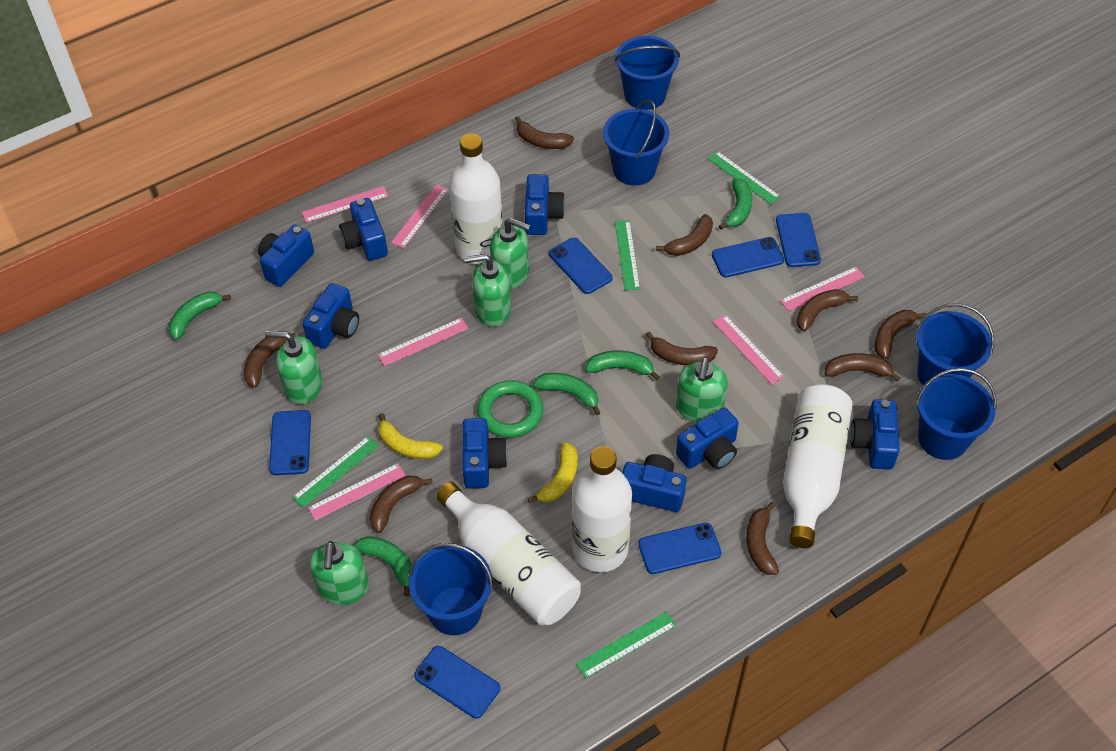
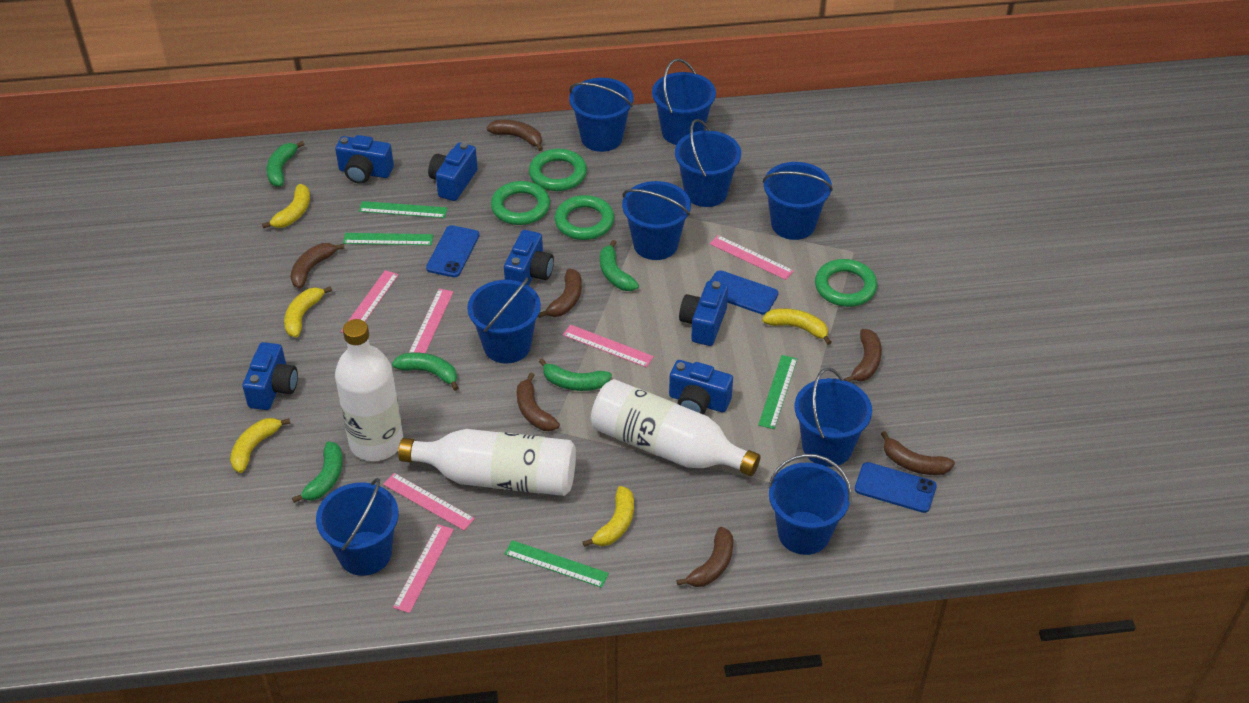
blue bucket: [409,543,493,635] [603,100,669,186] [614,36,680,110] [916,303,994,385] [916,368,997,460] = 5 -> [316,478,399,576] [467,277,541,363] [569,78,633,152] [622,181,691,260] [652,59,716,145] [675,119,741,207] [763,162,833,240] [768,454,852,555] [795,367,872,467] = 9
blue camera: [258,225,314,287] [303,283,359,349] [339,198,388,261] [462,418,508,488] [525,174,565,235] [622,454,686,512] [676,407,739,470] [850,399,900,470] = 8 -> [242,342,298,410] [335,135,394,184] [428,142,478,201] [504,230,554,286] [669,360,733,414] [679,281,728,346] = 6
blue phone: [269,410,311,475] [414,646,500,718] [549,237,613,294] [638,523,721,574] [712,237,784,277] [776,213,821,267] = 6 -> [426,225,479,277] [710,270,778,315] [855,462,937,513] = 3
brown banana: [244,333,296,388] [370,476,433,533] [515,116,574,149] [645,332,718,366] [656,214,713,256] [746,502,779,575] [797,289,858,332] [824,353,900,382] [875,310,926,359] = 9 -> [290,243,345,288] [486,120,543,151] [517,372,560,431] [538,269,582,318] [676,527,733,587] [844,329,882,382] [881,431,955,475] = 7
green ring: [477,380,543,438] = 1 -> [491,181,550,225] [529,149,587,191] [554,195,614,240] [815,259,877,307] = 4
green soap dispenser: [265,331,323,404] [310,541,369,605] [465,254,511,327] [490,218,531,290] [676,357,728,423] = 5 -> none = 0
white bottle: [436,482,581,625] [449,133,503,264] [572,446,632,572] [783,384,853,548] = 4 -> [335,319,403,461] [398,429,576,496] [591,379,760,476] = 3
yellow banana: [378,413,443,459] [528,442,578,503] = 2 -> [230,418,290,473] [262,184,310,228] [284,286,332,337] [583,486,634,547] [762,308,832,345] = 5

